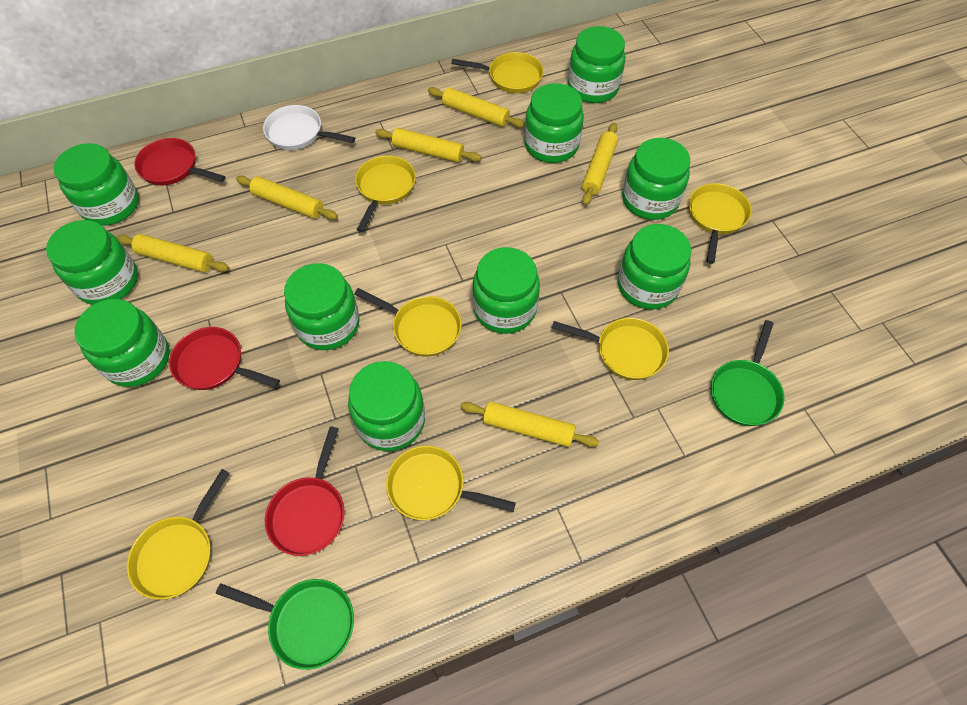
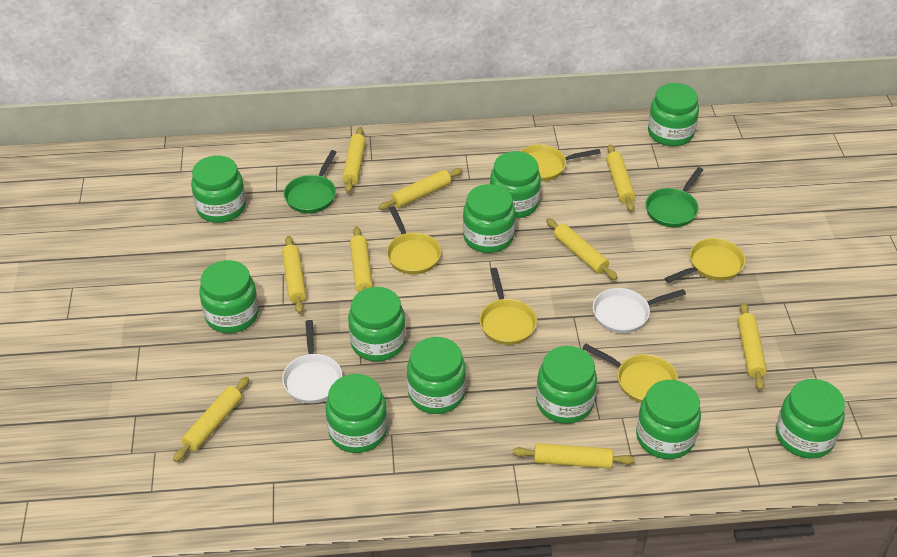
green jar: [46,220,138,305] [54,143,139,226] [74,299,170,387] [284,263,360,350] [348,361,425,451] [472,247,540,334] [524,83,584,163] [568,26,625,103] [618,224,691,310] [622,138,690,220] = 10 -> [191,155,246,223] [199,260,259,333] [326,374,387,453] [348,287,406,361] [407,337,466,414] [463,184,515,253] [490,151,541,218] [536,346,597,424] [636,380,701,459] [648,83,699,146] [776,379,845,459] = 11
red pan: [134,138,226,185] [169,327,280,390] [265,426,345,556] = 3 -> none = 0
white pan: [263,105,355,150] = 1 -> [282,320,342,404] [593,288,686,333] = 2
yellow pan: [127,469,230,600] [354,288,462,357] [355,155,416,232] [386,446,516,520] [451,52,544,93] [552,318,669,380] [689,183,752,264] = 7 -> [387,206,441,275] [479,268,537,345] [520,145,601,181] [582,343,678,403] [664,238,745,283] = 5
yellow rolling pin: [117,234,229,272] [236,176,338,220] [375,128,481,162] [428,87,525,128] [461,401,599,447] [582,123,618,206] = 6 -> [173,377,249,462] [282,236,306,314] [342,127,366,193] [350,227,373,293] [379,168,463,210] [513,443,635,469] [546,218,618,280] [606,144,635,212] [737,302,767,390] = 9

